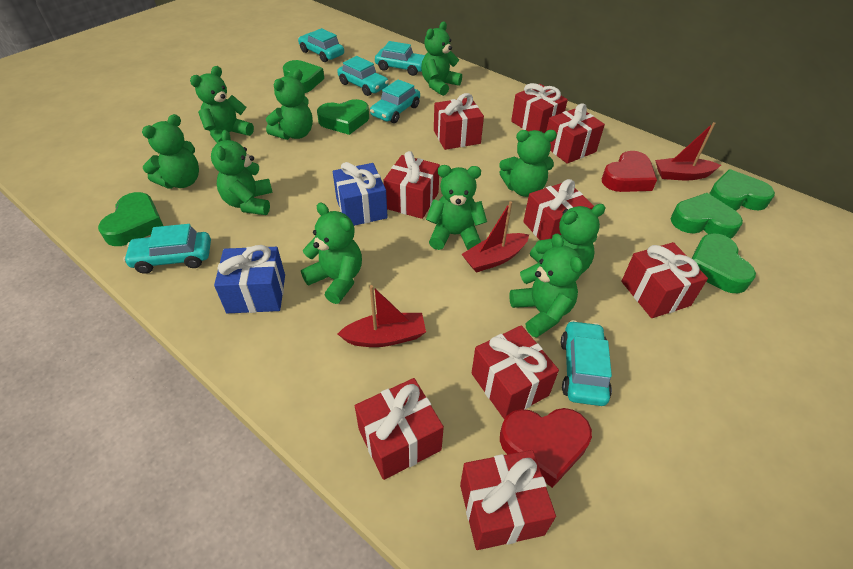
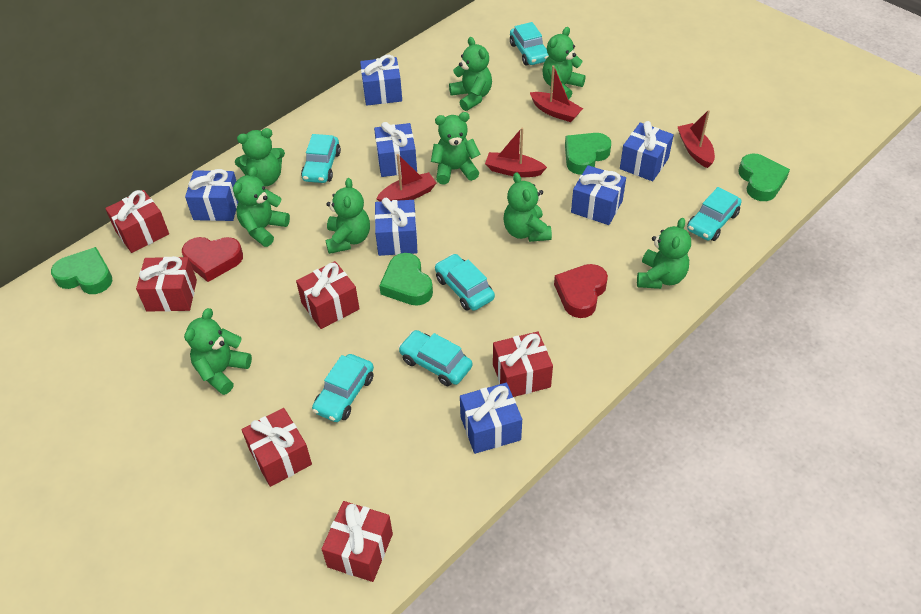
blue gift: [214,245,285,313] [333,162,388,226] = 2 -> [185,169,238,221] [360,55,402,106] [374,122,417,177] [375,198,417,256] [460,383,522,454] [571,165,626,225] [620,121,674,181] = 7
green heart: [98,192,163,246] [283,60,324,93] [317,99,369,135] [671,193,743,238] [692,234,756,293] [709,169,775,211] = 6 -> [51,247,113,294] [379,253,433,306] [565,133,611,175] [738,154,790,201] = 4
green teddy bear: [142,114,199,188] [190,66,254,143] [211,130,273,215] [266,70,313,140] [301,203,362,304] [421,21,462,96] [426,165,487,250] [499,130,557,197] [509,233,583,338] [530,204,605,274] = 10 -> [184,308,252,395] [233,167,290,247] [235,128,285,187] [326,178,370,254] [431,112,480,184] [449,37,492,111] [503,172,552,242] [542,27,586,100] [637,218,691,289] = 9
red boat: [338,285,426,347] [462,201,529,273] [655,122,721,180] = 3 -> [376,154,436,202] [485,127,547,177] [530,65,583,122] [678,110,715,168] = 4
red gift: [355,378,444,480] [383,151,440,219] [434,93,484,150] [460,450,556,550] [472,325,559,420] [511,83,568,133] [523,179,594,240] [546,103,605,164] [621,242,708,318] = 9 -> [105,190,169,253] [136,256,197,312] [242,408,312,487] [296,261,359,329] [322,501,393,582] [493,331,553,397] = 6

